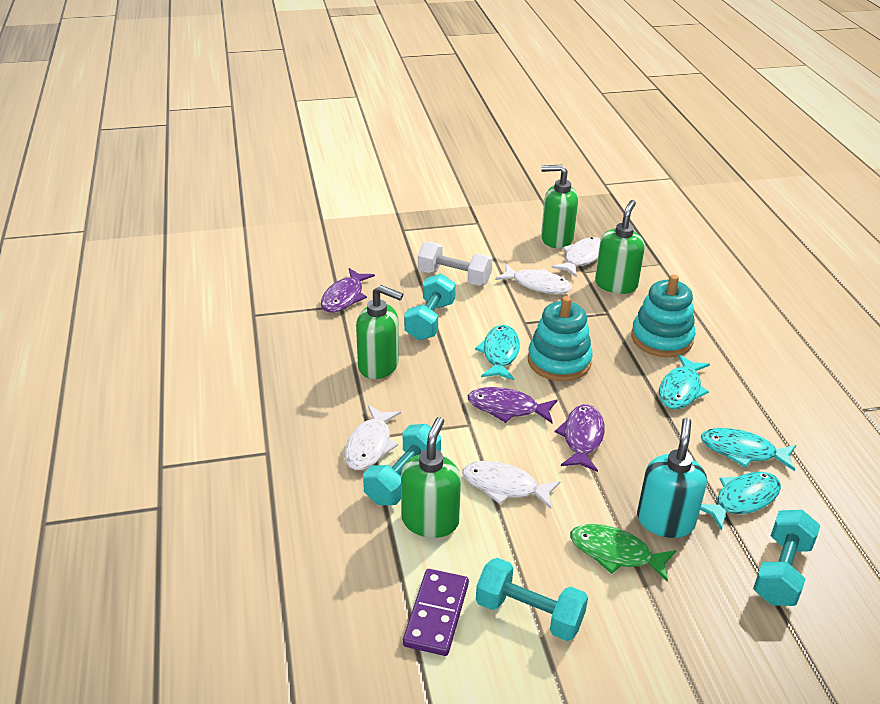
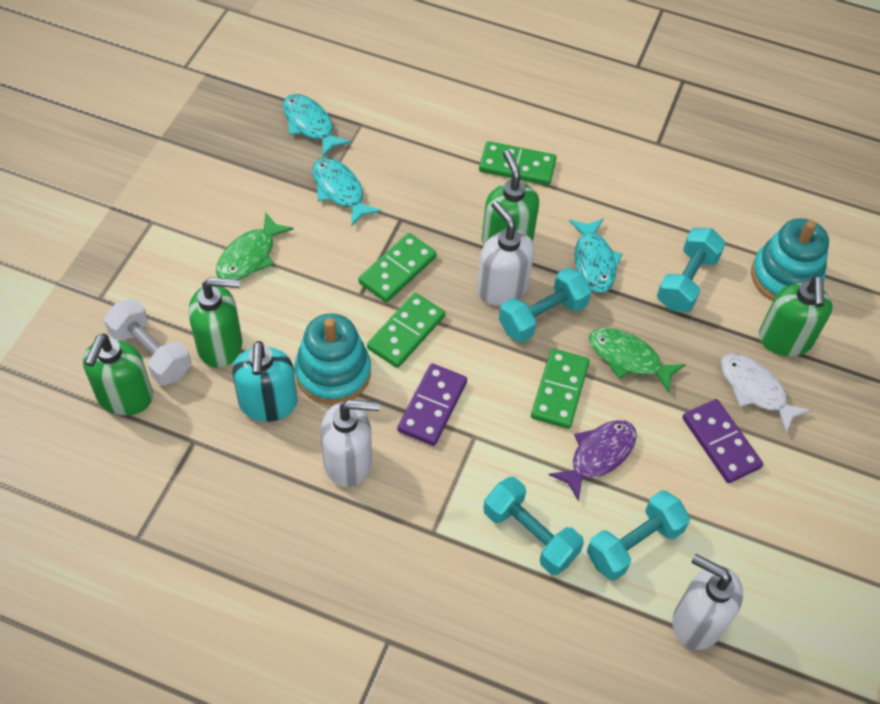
green domino: none = 0 -> [359,233,437,302] [367,293,445,368] [479,141,557,185] [531,348,590,429] = 4
green fish: [570,524,677,582] = 1 -> [216,212,294,280] [589,328,685,393] = 2
purple domino: [403,569,469,656] = 1 -> [397,363,467,446] [683,399,763,483] = 2
purple fish: [321,268,375,313] [468,387,557,424] [555,404,605,472] = 3 -> [549,420,637,501] = 1
turquoise fish: [475,325,520,380] [659,354,710,409] [700,472,781,531] [701,428,796,471] = 4 -> [283,94,351,157] [312,157,381,226] [569,218,622,293] = 3
white fish: [344,405,401,470] [462,461,561,509] [495,264,572,294] [551,237,601,277] = 4 -> [721,354,811,433] = 1
white soap dispenser: none = 0 -> [321,400,380,487] [477,201,534,306] [672,554,743,650] = 3

